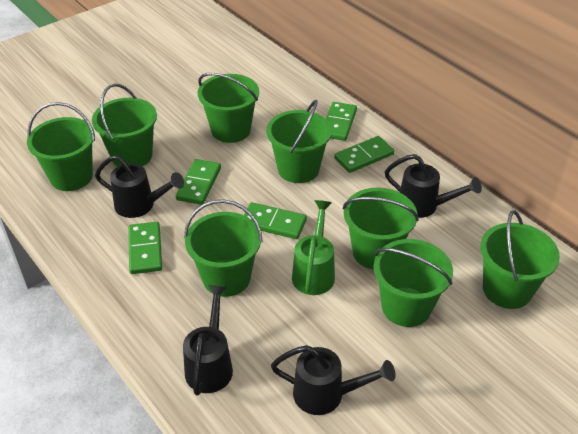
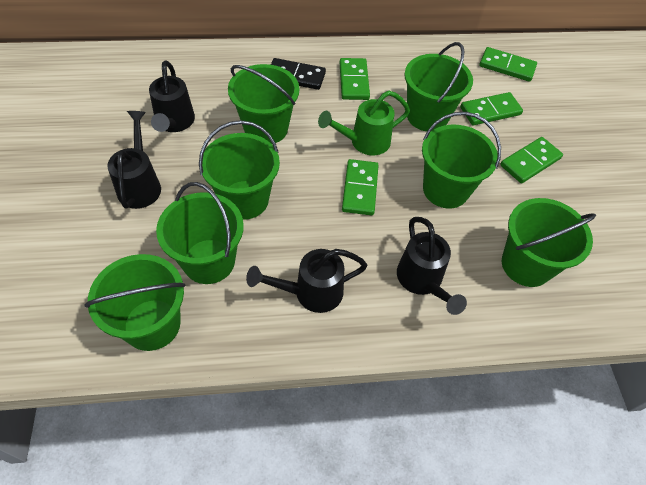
black domino: none = 0 -> [271,58,326,90] = 1
green bucket: [27,102,95,191] [92,84,157,167] [184,199,263,297] [198,73,259,143] [266,100,332,183] [343,188,419,269] [373,239,453,327] [480,210,560,309] = 8 -> [84,254,186,351] [156,182,244,284] [199,120,280,220] [228,64,299,144] [404,42,473,131] [422,112,501,208] [502,198,596,287] = 7

